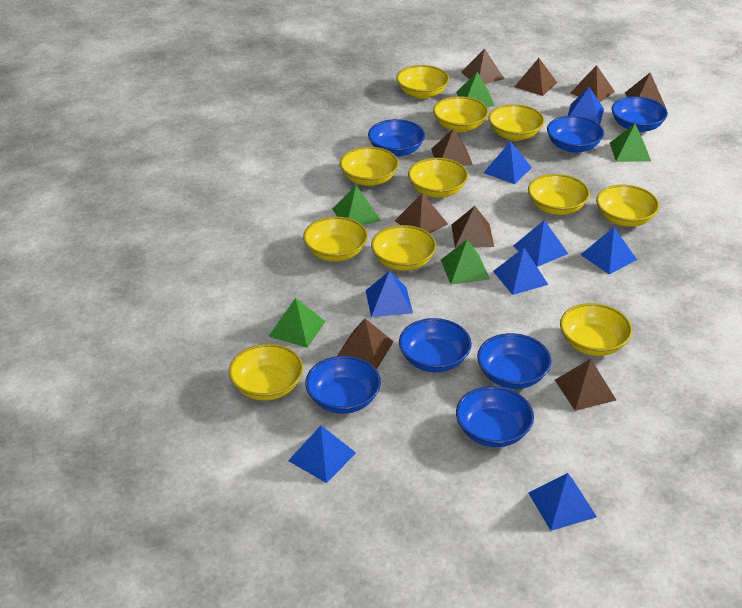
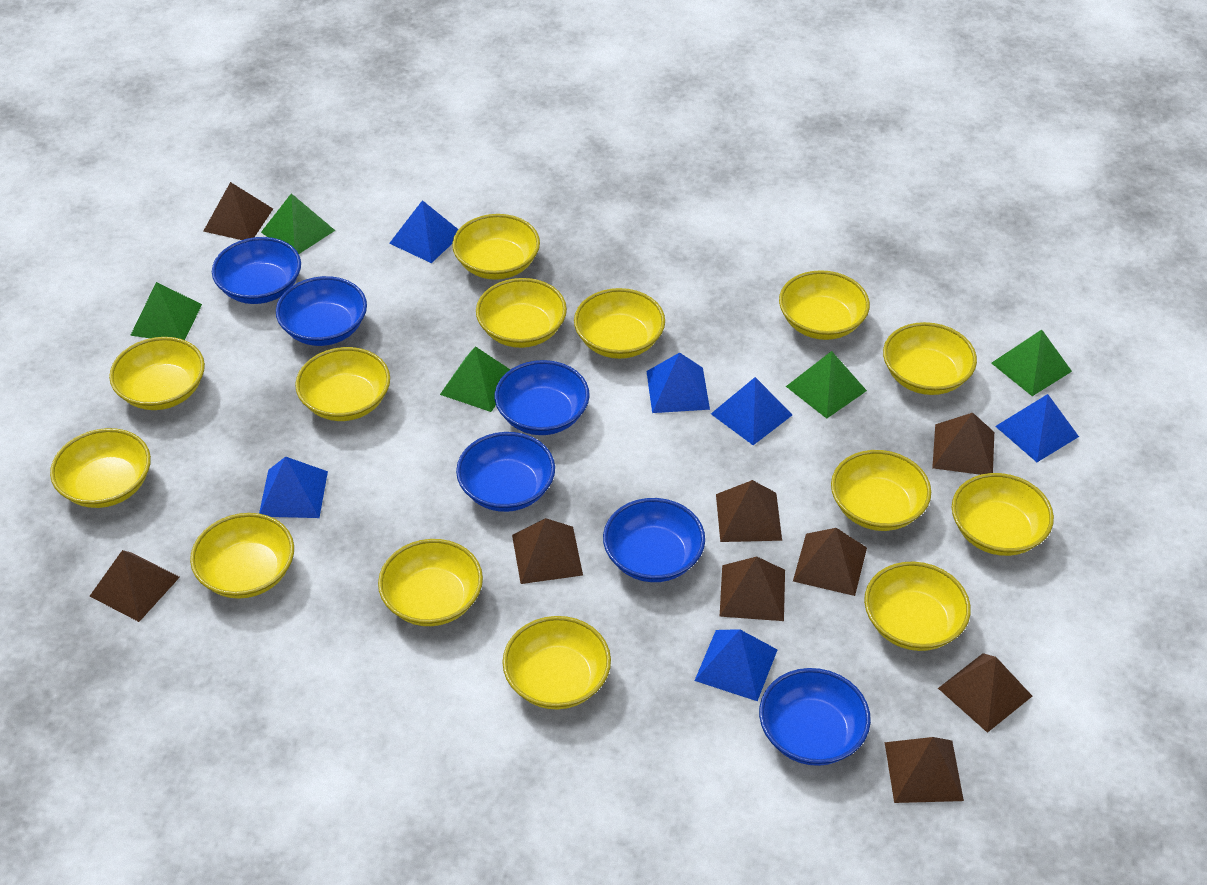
blue bowl: [305,356,381,414] [368,119,425,157] [399,318,472,372] [456,386,534,447] [477,333,552,389] [547,116,604,153] [611,96,668,132] = 7 -> [212,237,301,304] [276,276,367,346] [456,432,555,512] [495,360,590,435] [603,498,705,582] [759,668,871,766] = 6
blue pyramid: [288,425,356,483] [366,271,413,317] [483,141,532,184] [493,248,549,295] [513,220,568,267] [528,473,597,531] [568,87,604,124] [580,227,637,274] = 8 -> [259,457,328,518] [389,200,459,263] [646,352,710,413] [695,629,777,701] [711,377,792,445] [995,394,1079,462] = 6
yellow bowl: [229,344,303,401] [303,217,368,261] [340,147,399,186] [371,225,436,271] [396,65,449,99] [408,158,468,198] [433,96,488,132] [488,104,545,141] [528,174,590,215] [560,303,632,356] [596,185,659,227] = 11 -> [50,428,151,508] [109,337,205,410] [190,513,294,599] [295,347,390,421] [378,539,483,626] [452,214,540,280] [476,278,567,348] [502,616,611,709] [574,288,665,359] [779,270,870,340] [831,450,931,531] [864,562,971,651] [883,322,977,395] [952,473,1054,556] = 14

